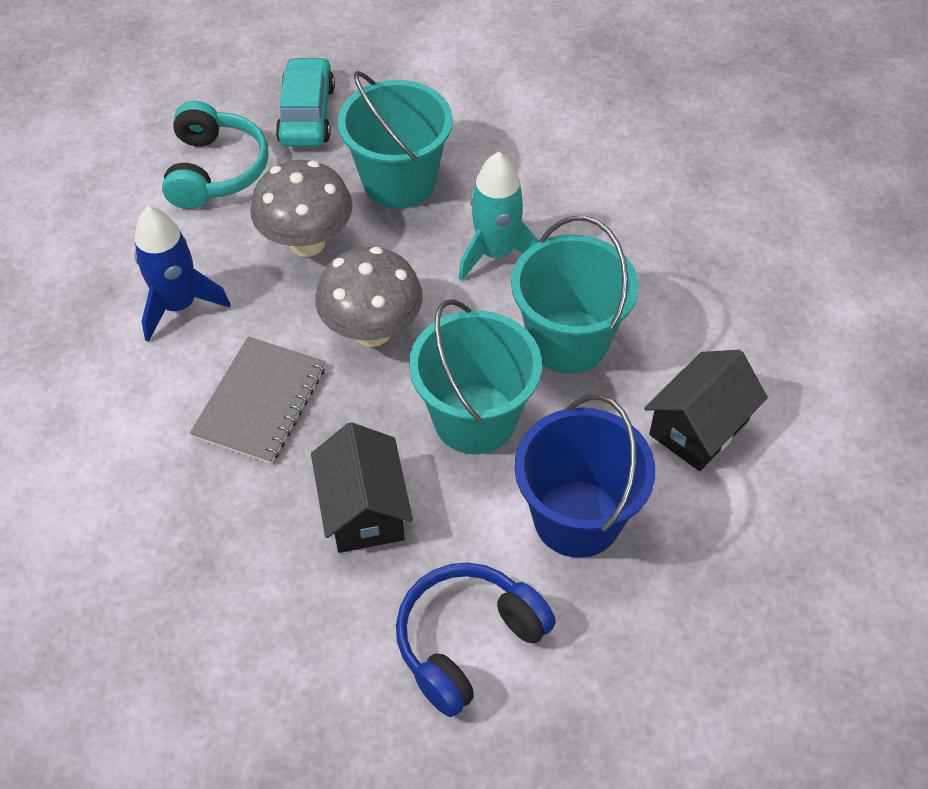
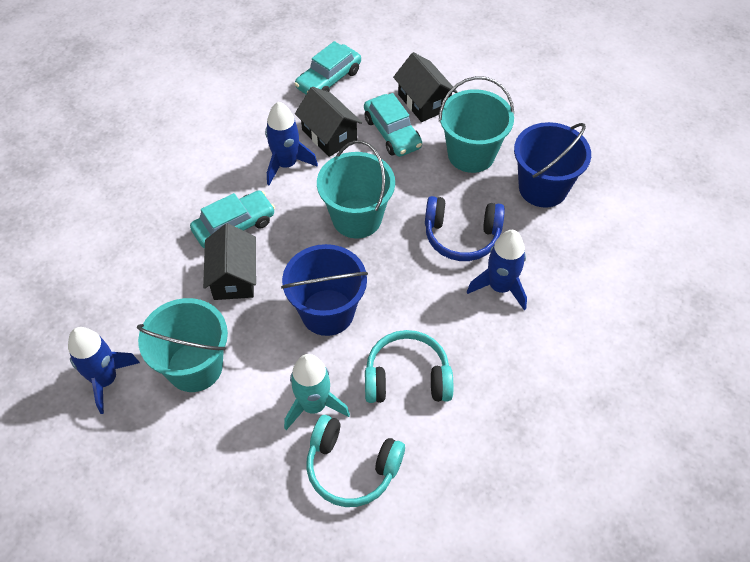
black house: [311,422,413,553] [644,350,768,471] = 2 -> [203,223,256,300] [295,87,362,157] [393,52,457,122] = 3
blue bucket: [515,395,655,558] = 1 -> [281,244,368,336] [514,122,591,208] = 2
blue rocket: [134,206,231,342] = 1 -> [68,327,140,414] [265,101,318,185] [467,230,527,310] = 3
grey mushroom: [250,160,353,257] [315,247,423,347] = 2 -> none = 0
grey notebook: [190,336,326,464] = 1 -> none = 0
turquoise car: [276,57,335,146] = 1 -> [190,190,275,248] [294,41,361,94] [364,93,422,157] = 3
turquoise headphones: [162,101,269,209] = 1 -> [306,415,405,507] [365,330,453,403] = 2

